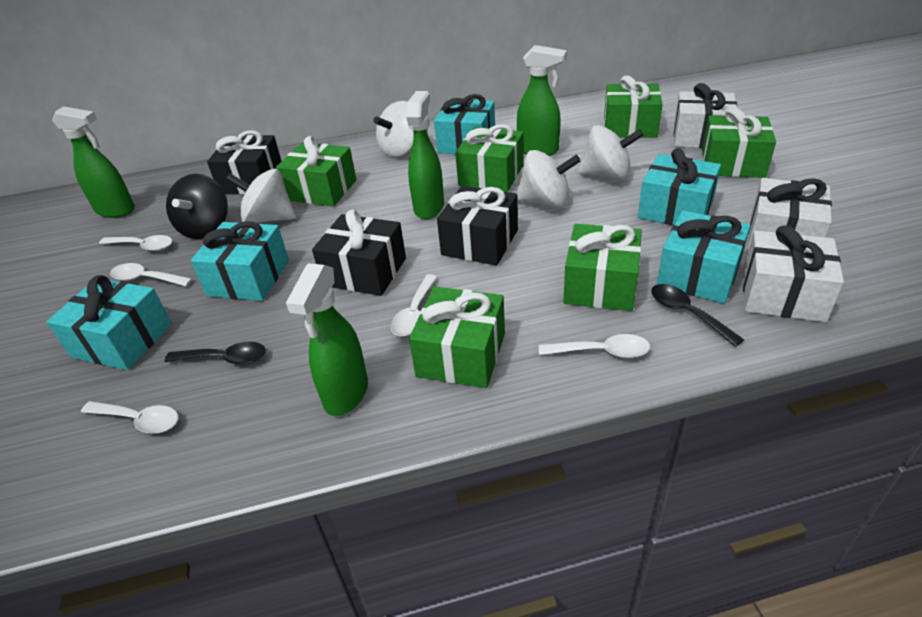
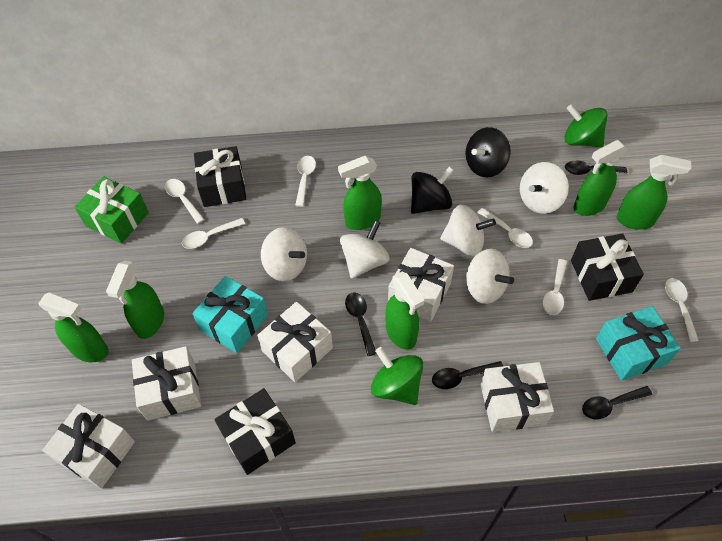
black spinning top: [166,174,228,239] = 1 -> [411,166,454,214] [465,127,511,177] = 2
black spoon: [164,342,266,365] [651,284,744,347] = 2 -> [345,293,377,356] [432,361,503,389] [565,160,627,175] [582,386,652,419] = 4
green gift: [276,136,357,207] [409,287,505,388] [455,124,524,192] [563,224,642,311] [604,75,663,137] [702,107,776,178] = 6 -> [74,176,149,244] = 1
green spinning top: none = 0 -> [371,347,423,405] [564,105,608,148] = 2
green spray bottle: [52,106,135,218] [286,263,368,416] [406,91,444,219] [517,45,567,156] = 4 -> [38,293,108,362] [106,261,164,339] [338,156,382,230] [385,272,424,350] [573,140,628,216] [617,155,691,230] = 6
turquoise gift: [46,275,172,370] [190,221,289,301] [434,94,495,154] [638,148,721,225] [657,210,751,304] = 5 -> [192,276,268,353] [596,306,681,381] = 2
white gift: [674,83,737,148] [743,225,844,322] [747,178,832,250] = 3 -> [42,404,135,489] [132,346,201,420] [257,302,333,382] [388,248,454,322] [480,362,554,432] = 5
white spinning top: [226,169,296,224] [374,101,414,157] [517,150,581,208] [578,125,644,181] = 4 -> [261,227,307,281] [340,220,390,279] [440,205,496,256] [465,249,514,304] [520,162,569,214] = 5
white spoon: [81,401,178,434] [99,235,172,251] [110,263,192,286] [391,274,437,336] [539,334,650,358] = 5 -> [165,179,205,224] [182,218,245,249] [295,156,316,207] [477,208,533,248] [542,259,567,315] [665,278,699,342] = 6

